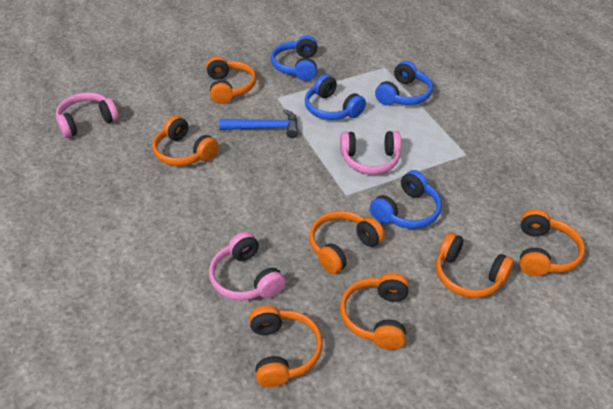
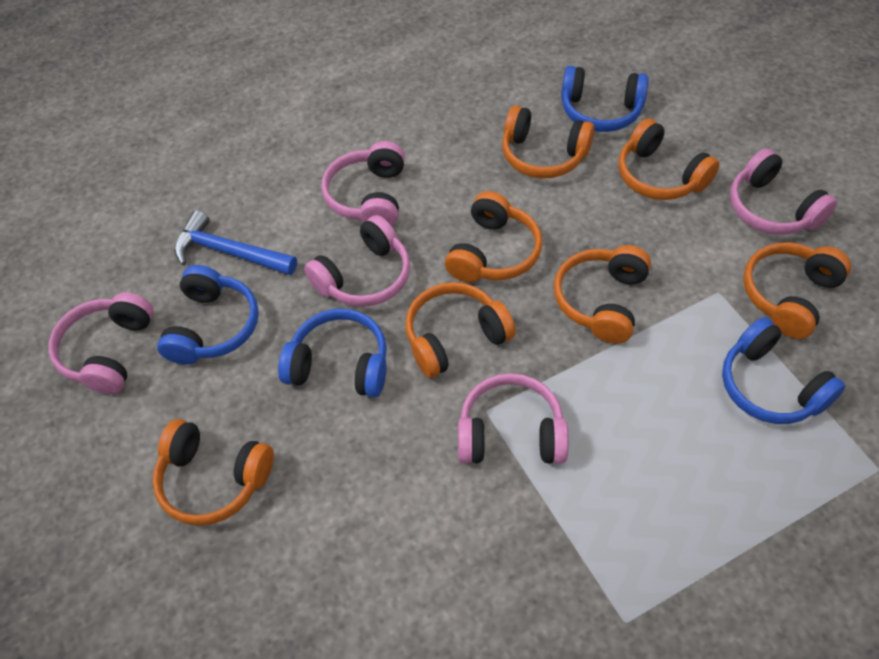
pink headphones: [56,92,119,138] [209,232,286,300] [340,131,401,175] = 3 -> [48,292,154,394] [304,215,410,307] [322,141,405,227] [458,373,569,464] [730,148,837,235] = 5

